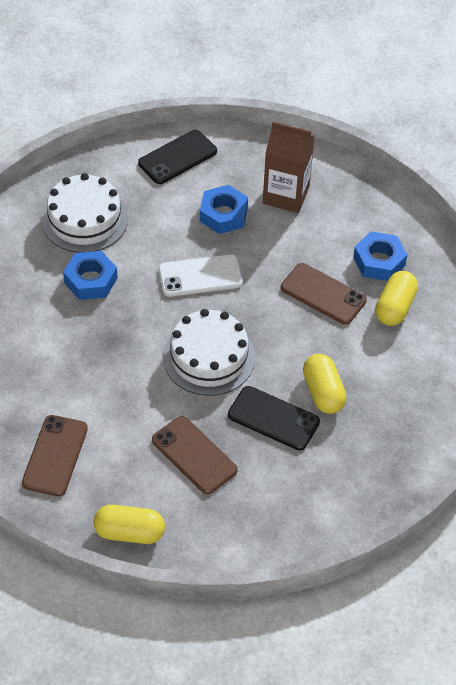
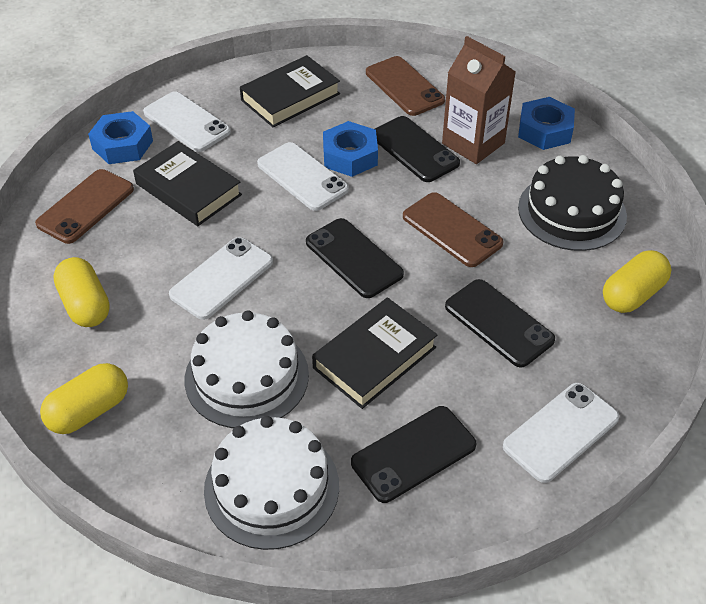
black book: none = 0 -> [133,141,242,226] [240,55,340,127] [312,297,437,409] = 3
black cake: none = 0 -> [518,155,627,251] = 1
black phone: [138,130,217,184] [228,386,320,451] = 2 -> [306,218,404,298] [351,406,476,503] [375,116,460,182] [445,279,555,368] = 4
white phone: [158,254,243,297] = 1 -> [143,91,231,152] [169,237,273,320] [257,142,349,211] [503,383,619,483] = 4

